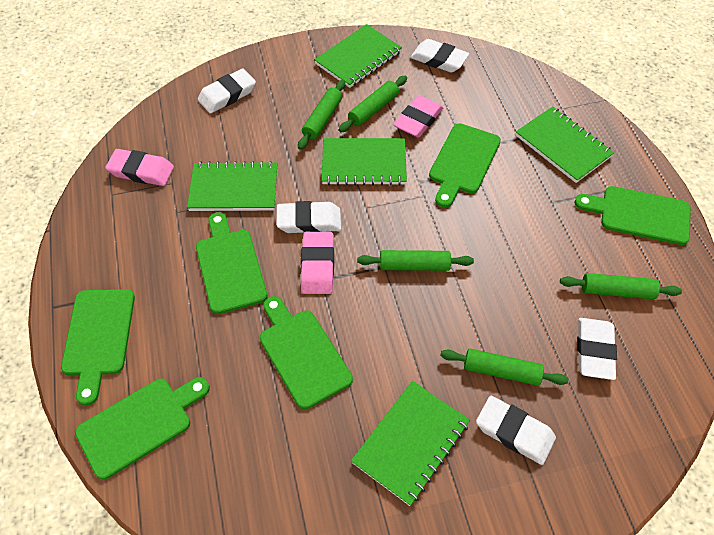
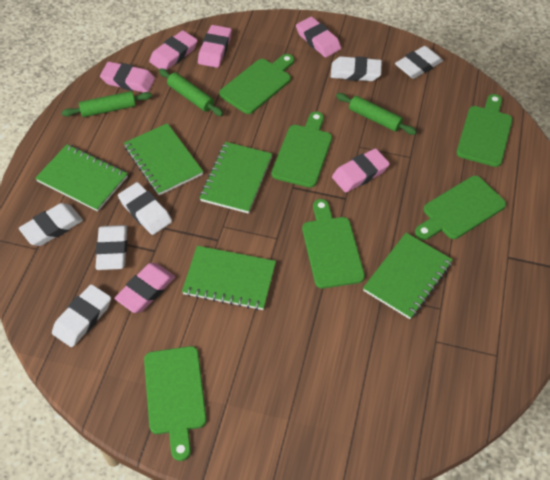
green rolling pin: [298,80,345,150] [339,76,407,132] [357,250,474,271] [440,349,568,386] [560,273,682,299] = 5 -> [62,91,152,117] [159,68,223,116] [336,93,417,135] = 3
pink eraser: [105,149,174,186] [301,232,334,294] [394,95,443,137] = 3 -> [100,62,155,93] [115,263,175,313] [149,30,198,70] [198,25,232,68] [296,16,341,58] [332,148,390,193] = 6
white eraser: [198,68,256,114] [277,201,341,233] [410,39,469,73] [476,396,556,465] [577,318,617,380] = 5 -> [19,203,83,246] [52,284,111,347] [95,225,127,270] [118,182,172,235] [331,56,382,81] [395,46,443,79] = 6

